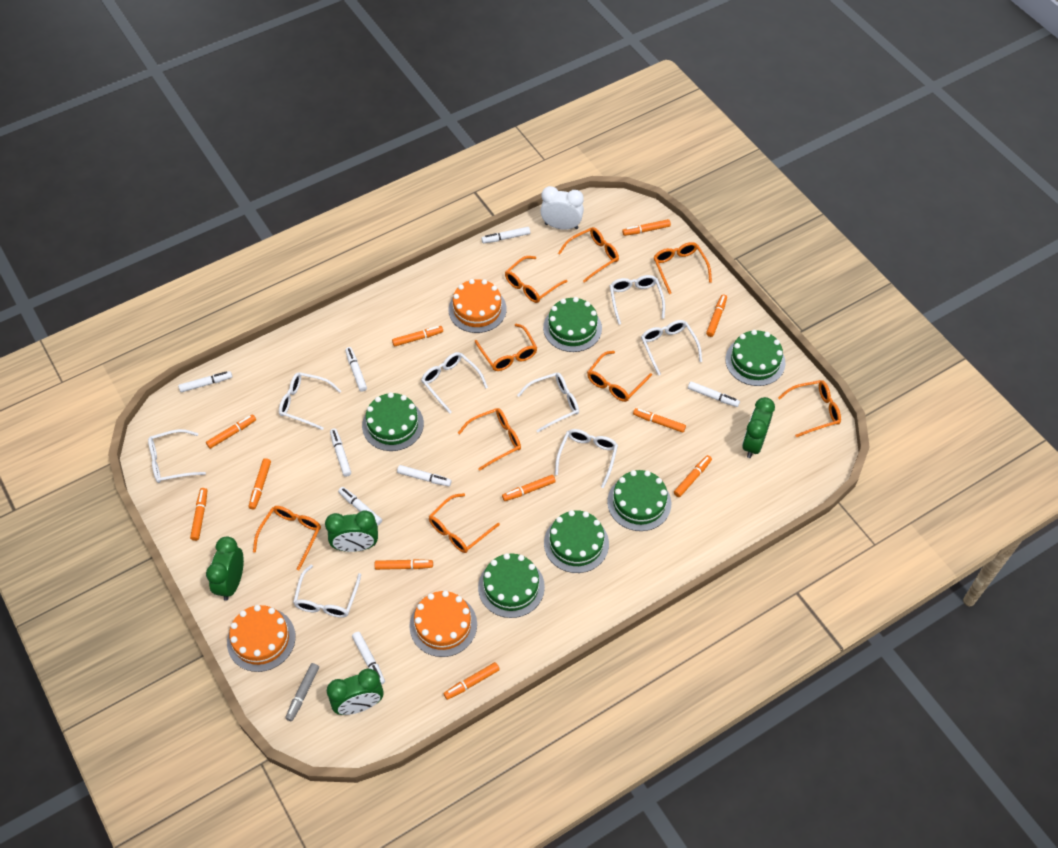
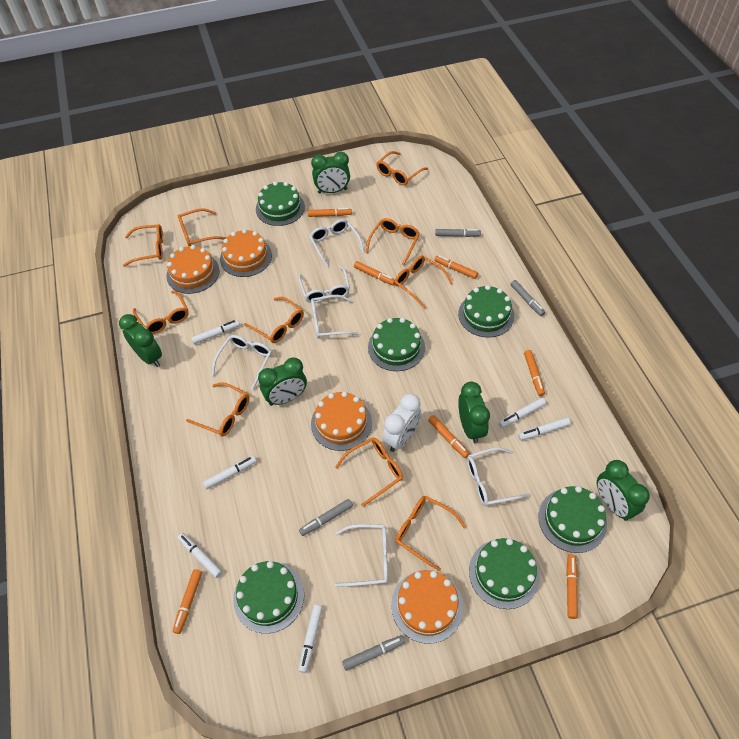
green clock: [206,536,244,601] [325,511,378,552] [327,669,384,715] [742,397,775,458] = 4 -> [119,314,162,367] [258,357,307,406] [311,152,350,194] [458,382,490,444] [597,460,650,521] = 5
grey marker: [285,663,319,721] = 1 -> [299,499,353,536] [342,635,405,671] [435,229,481,237] [510,280,545,316] = 4
orange cake: [227,605,296,672] [409,591,477,657] [448,279,507,333] = 3 -> [166,245,219,294] [220,229,272,277] [311,391,372,451] [391,570,463,644] = 4
orange glasses: [253,506,321,570] [429,493,500,553] [458,408,521,471] [475,324,537,371] [505,256,568,303] [558,227,619,283] [587,351,652,402] [654,242,712,294] [778,380,841,437] = 9 -> [123,224,163,267] [133,290,189,334] [178,208,227,246] [186,382,249,436] [244,297,304,343] [335,437,403,507] [366,218,420,265] [377,151,428,186] [394,256,453,309] [395,495,466,571] = 10
orange marker: [190,488,207,541] [206,414,256,449] [249,458,271,510] [375,559,433,570] [392,326,443,347] [443,662,500,700] [502,475,556,501] [622,219,671,236] [633,408,686,433] [674,455,712,497] [706,294,727,337] = 11 -> [173,569,202,634] [308,208,352,217] [354,261,395,285] [428,415,470,458] [434,255,478,279] [524,350,545,396] [566,555,578,619] = 7
white glasses: [148,429,206,483] [279,372,341,430] [293,565,361,618] [421,352,488,414] [517,372,579,433] [555,429,618,488] [610,275,665,325] [641,320,702,376] = 8 -> [212,335,272,390] [298,266,350,303] [309,219,364,267] [311,295,359,339] [335,524,388,587] [467,447,530,506] = 6
white marker: [178,371,232,392] [330,428,351,477] [338,487,382,526] [345,347,367,392] [352,632,385,685] [397,465,452,486] [481,227,530,243] [688,381,740,407] = 8 -> [178,533,222,578] [191,320,240,344] [203,456,257,489] [298,605,323,673] [499,398,546,428] [518,417,571,440] = 6

